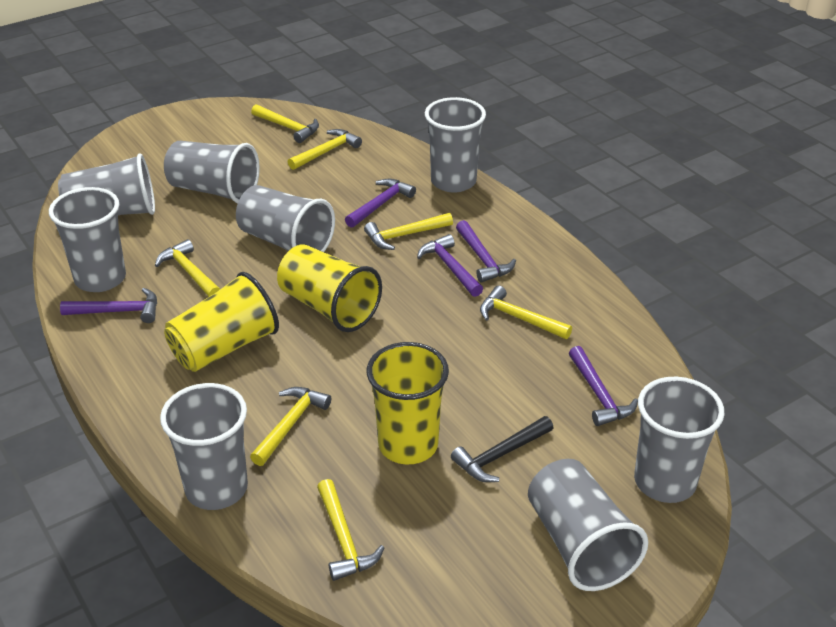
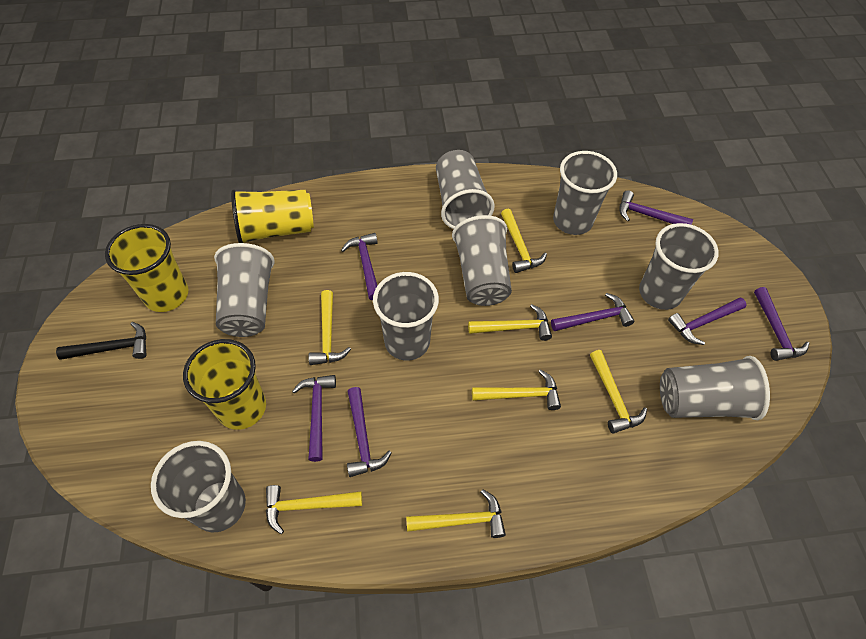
purple hammer: [60,288,157,323] [345,179,416,228] [417,234,483,297] [456,220,516,283] [569,346,638,426] = 5 -> [292,375,336,462] [341,233,378,300] [347,387,392,477] [551,293,635,331] [619,190,693,225] [668,297,747,345] [754,287,809,361] = 7

